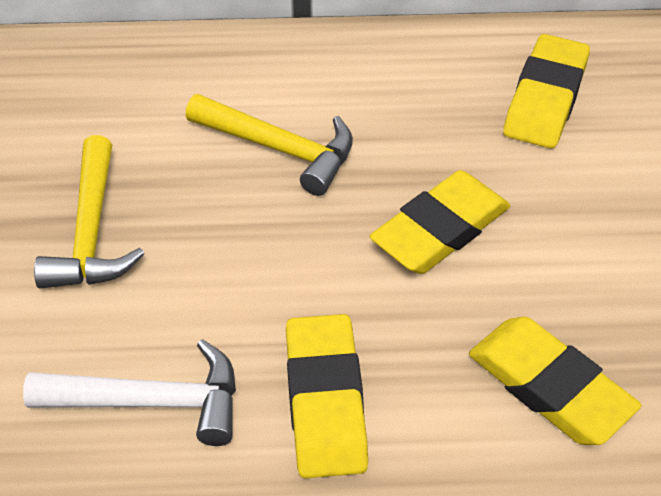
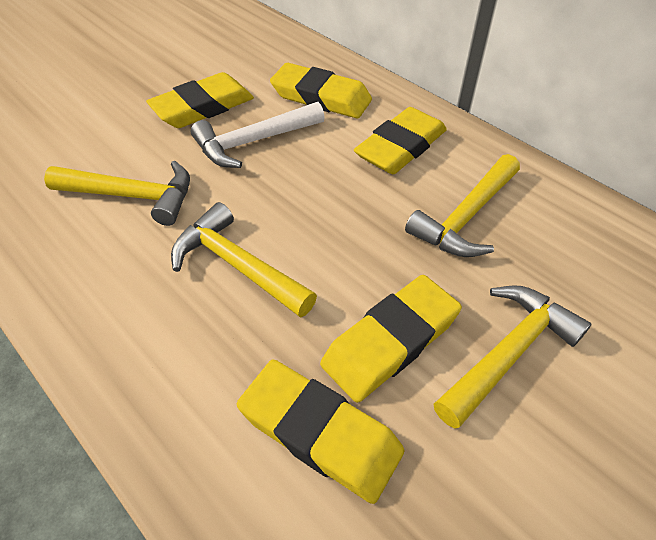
yellow eraser: [286,314,368,479] [369,170,510,274] [469,317,641,445] [503,34,590,149] = 4 -> [146,72,254,128] [237,359,404,504] [270,63,372,119] [320,275,462,403] [354,107,447,174] = 5
yellow hammer: [34,135,145,289] [186,94,353,196] = 2 -> [44,161,190,226] [171,202,317,318] [405,154,520,257] [434,285,591,429] = 4

